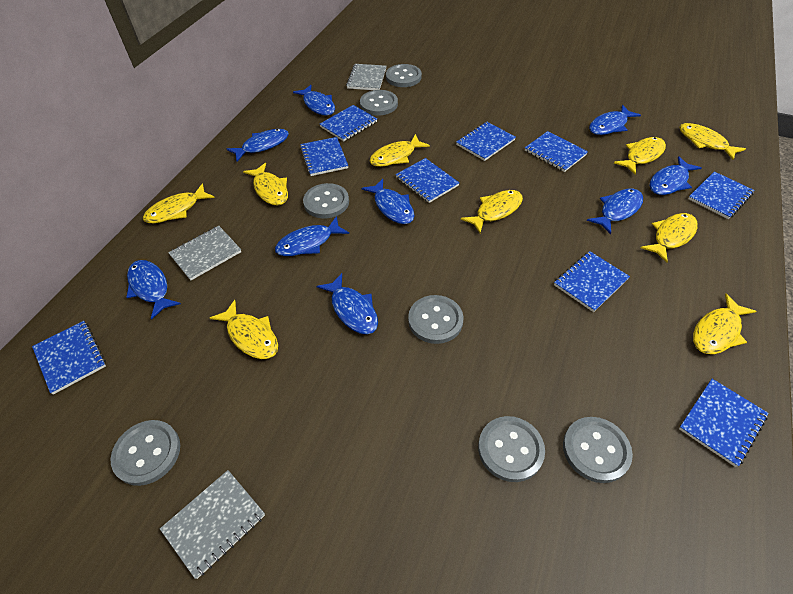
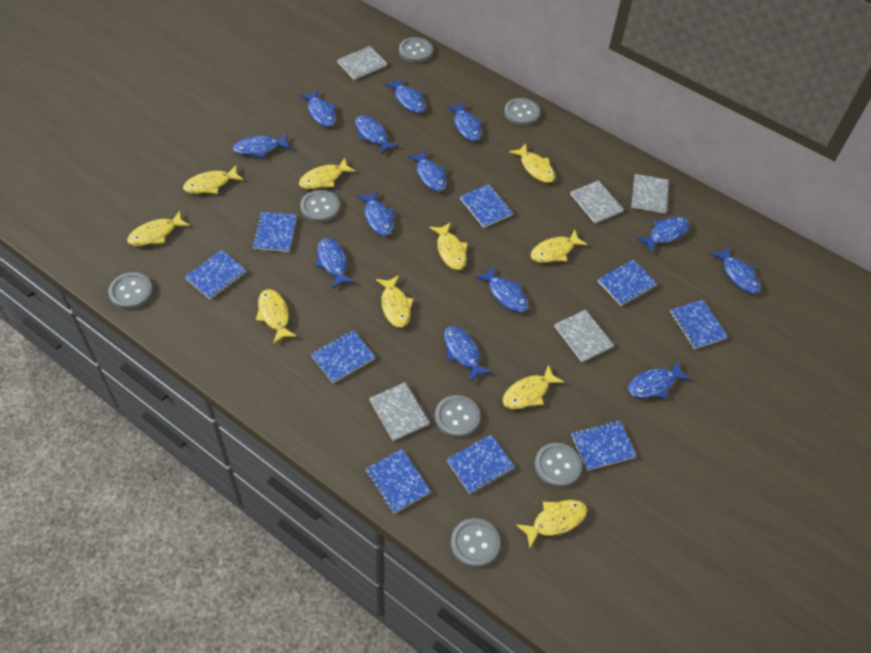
blue fish: [126,260,181,319] [227,129,289,161] [275,216,349,256] [293,85,335,116] [316,273,378,334] [361,179,415,224] [587,189,643,234] [589,105,641,135] [649,156,702,195] = 9 -> [233,134,291,158] [299,89,336,127] [315,238,355,289] [355,115,399,155] [357,190,394,236] [384,77,425,113] [407,150,447,192] [444,326,492,382] [446,103,481,141] [475,266,528,312] [628,360,691,398] [636,217,690,253] [710,246,760,294] = 13
grey notebook: [160,470,265,579] [168,226,241,280] [346,64,386,90] = 3 -> [337,46,387,80] [369,382,430,441] [554,310,614,362] [570,180,624,223] [631,174,670,213] = 5
yellow fish: [143,183,215,223] [210,300,278,359] [243,163,288,206] [369,134,430,167] [461,190,523,233] [614,137,666,175] [641,213,698,263] [679,123,746,160] [693,294,756,354] = 9 -> [127,211,190,246] [183,165,244,194] [256,289,297,344] [299,158,356,189] [376,275,414,328] [429,222,468,270] [502,365,564,409] [509,144,555,183] [516,500,587,548] [530,230,588,263] = 10

